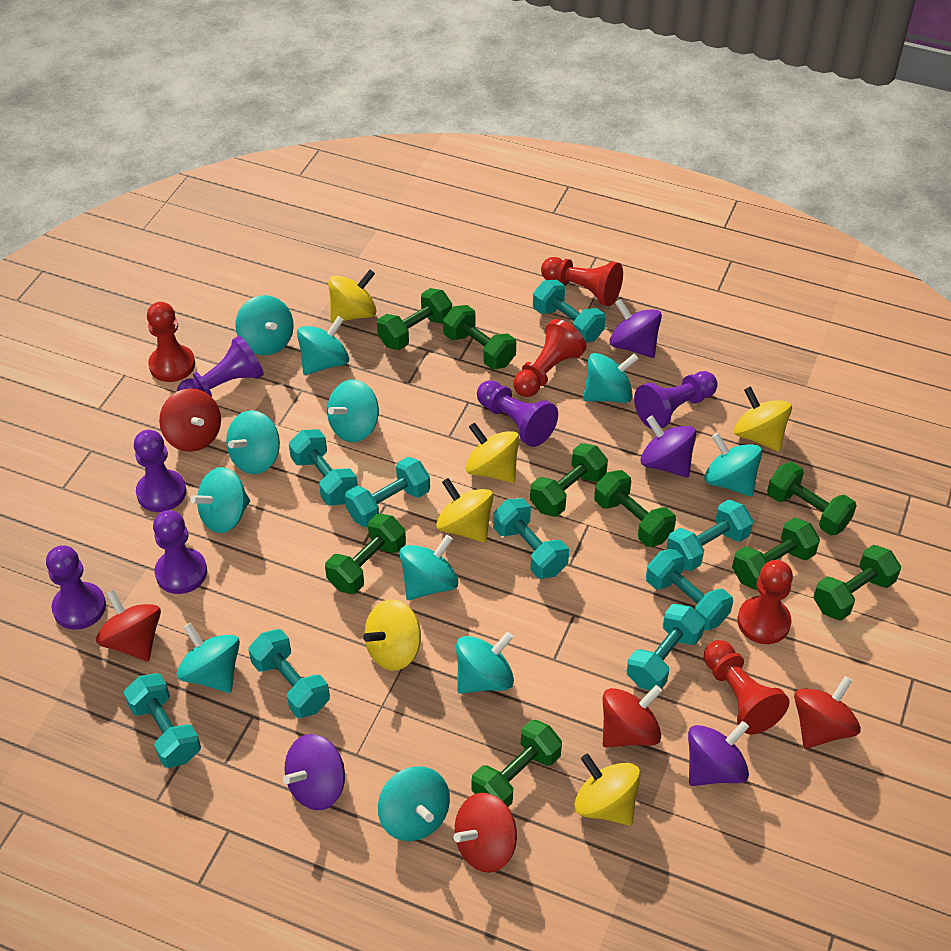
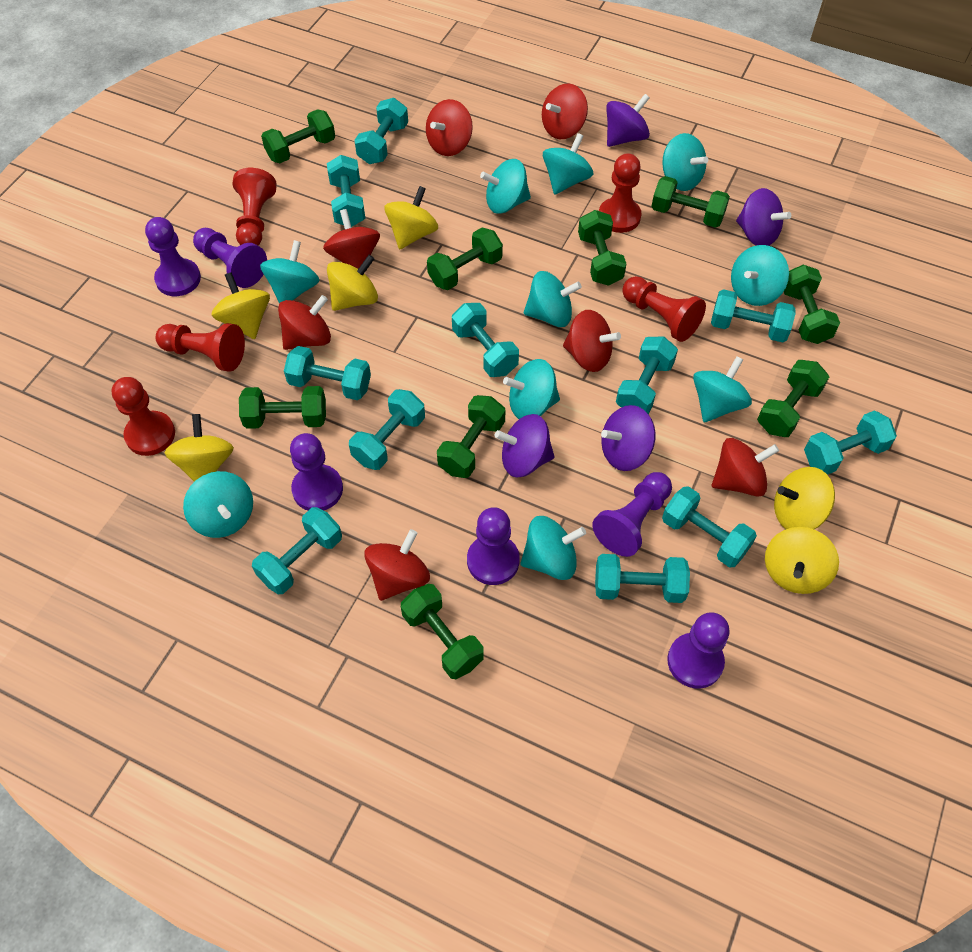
red spinning top: [96,590,161,661] [159,388,221,452] [454,793,517,873] [603,685,662,748] [794,676,861,749] = 5 -> [278,295,331,350] [323,209,380,269] [364,529,430,601] [426,99,473,156] [542,84,588,139] [563,310,621,372] [712,438,779,497] = 7
turquoise dumbbell: [124,673,201,768] [248,629,330,718] [289,429,358,505] [344,457,430,527] [493,498,569,579] [533,280,606,343] [627,604,705,691] [646,549,733,630] [666,499,753,571] = 9 -> [252,507,342,594] [284,346,371,400] [327,155,365,227] [349,389,425,470] [354,98,408,164] [452,303,519,377] [595,554,690,603] [616,337,678,414] [662,486,757,568] [711,289,796,342] [804,411,897,475] = 11
turquoise spinning top: [177,623,240,693] [190,467,250,533] [226,410,280,474] [235,295,294,355] [297,316,349,375] [327,379,379,442] [378,766,450,841] [400,535,458,600] [456,632,514,694] [583,353,638,403] [704,433,762,497] = 11 -> [183,471,253,538] [260,240,320,304] [480,159,531,214] [503,359,560,419] [520,516,586,580] [524,271,582,327] [543,133,593,195] [662,133,708,191] [693,356,752,422] [731,245,789,306] = 10

